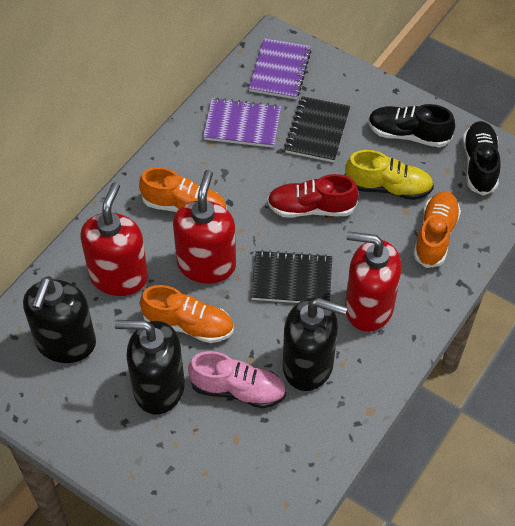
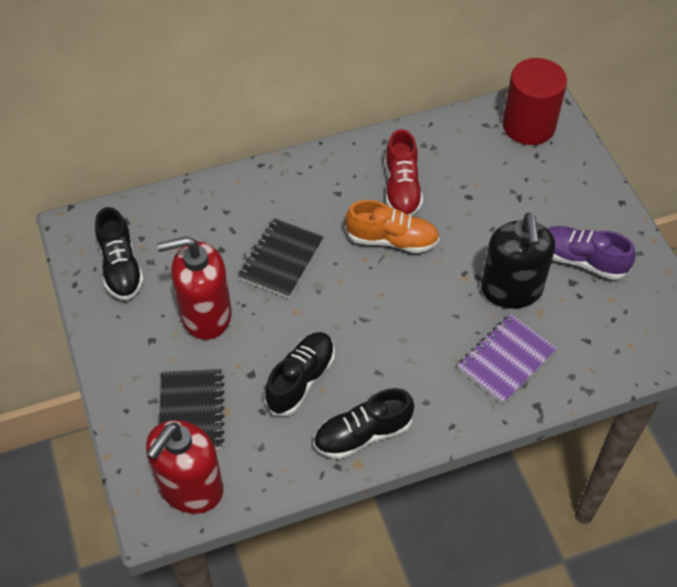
black shoe: [368,104,455,147] [463,121,501,196] = 2 -> [95,207,144,301] [264,332,335,416] [313,388,414,459] = 3
black soap dispenser: [23,276,96,363] [115,320,185,415] [283,298,347,391] = 3 -> [481,213,555,309] = 1
orange shoe: [139,167,226,212] [140,285,234,343] [413,191,461,268] = 3 -> [345,200,440,253] = 1
pink shoe: [188,351,286,408] = 1 -> none = 0
purple notebook: [203,98,281,148] [249,38,311,99] = 2 -> [457,314,557,404] = 1
purple shoe: none = 0 -> [547,226,635,280] = 1
red cylinder: none = 0 -> [502,58,567,145] = 1
red soap dispenser: [80,182,148,296] [173,170,236,284] [345,231,402,332] = 3 -> [146,420,223,514] [157,236,232,340] = 2
yellow shoe: [345,150,434,200] = 1 -> none = 0

